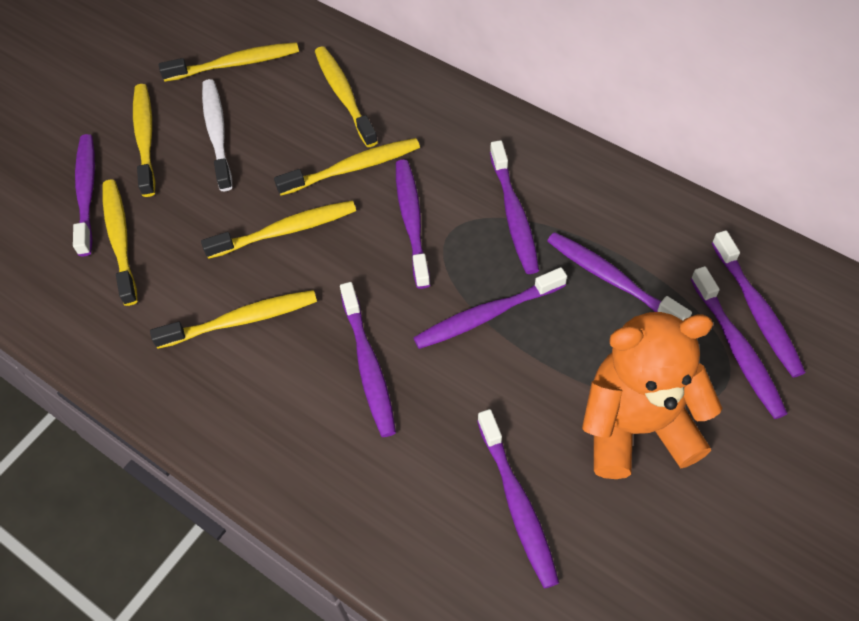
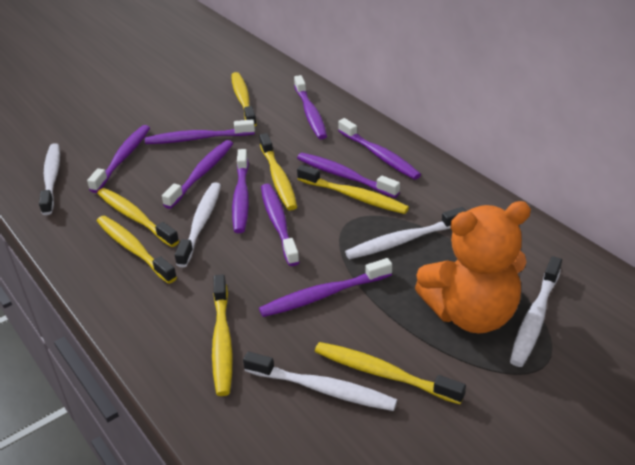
white toothbrush: [202,79,233,191] = 1 -> [39,143,60,215] [175,182,221,267] [243,352,397,411] [345,207,466,259] [510,256,562,367] = 5

